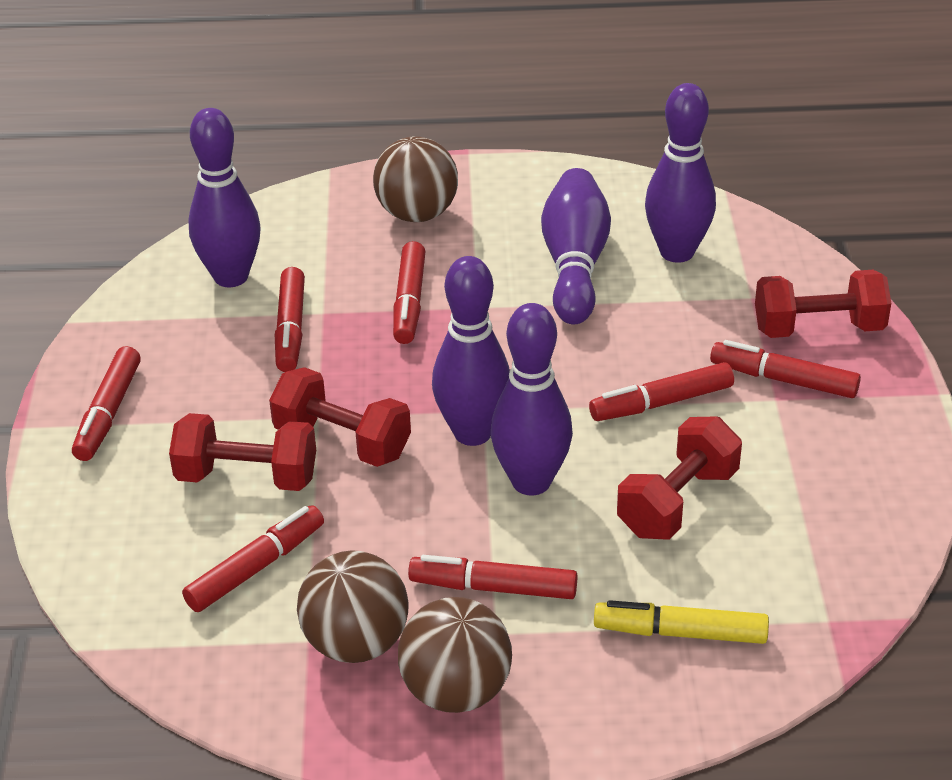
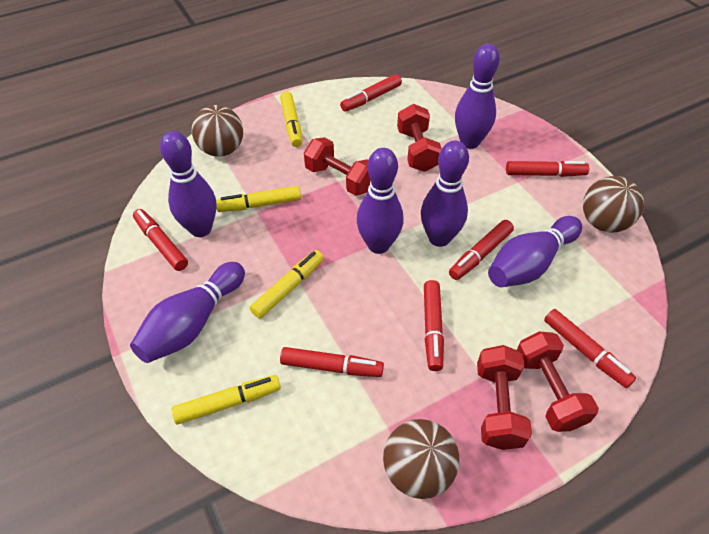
purple bowling pin: [188,108,261,287] [432,256,510,446] [491,303,573,496] [541,168,611,324] [645,83,716,263] = 5 -> [130,262,245,363] [160,131,216,237] [357,148,404,254] [421,141,469,247] [455,44,500,149] [488,216,582,288] = 6
yellow marker: [594,600,769,644] = 1 -> [171,375,281,424] [216,186,301,212] [250,250,324,319] [280,91,302,147] = 4

